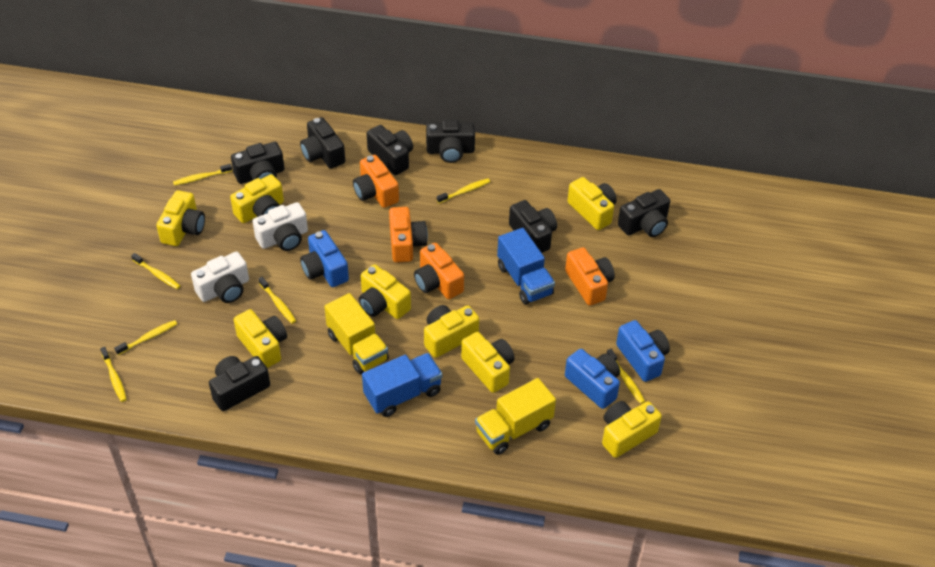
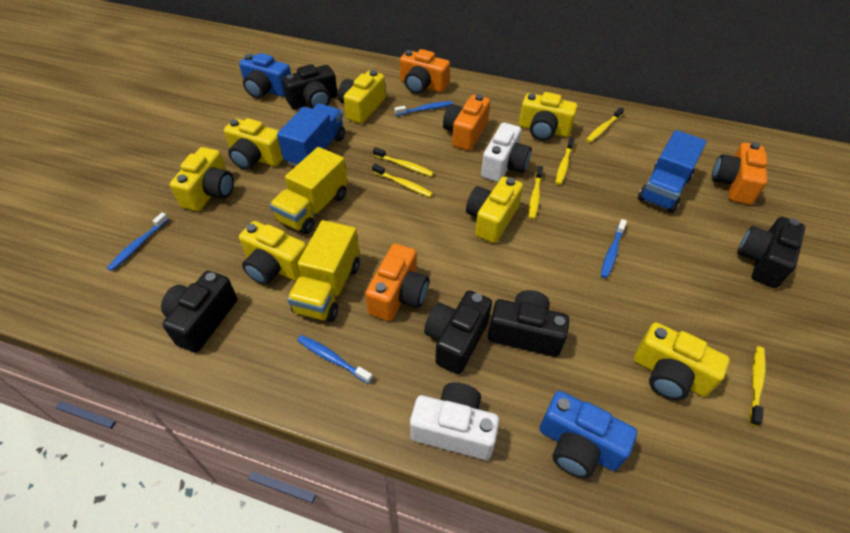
black camera: [209,356,270,411] [231,142,285,184] [300,117,345,169] [367,125,413,175] [426,120,475,163] [509,200,557,253] [618,189,670,237] = 7 -> [161,271,237,353] [282,64,338,109] [424,290,492,374] [488,290,569,357] [738,217,805,288] = 5
blue camera: [300,230,349,287] [565,349,620,409] [616,320,670,382] = 3 -> [239,53,291,99] [540,391,637,478] = 2
blue toothbrush: none = 0 -> [107,212,169,271] [297,335,373,384] [394,101,453,116] [601,219,627,278] = 4
yellow camera: [156,190,205,246] [230,174,284,223] [234,309,287,368] [359,264,411,319] [424,305,479,358] [461,332,515,393] [567,177,617,230] [602,401,662,458] = 8 -> [170,147,234,211] [224,118,283,170] [239,221,307,285] [338,70,386,124] [466,177,523,243] [519,92,578,141] [634,322,730,400] = 7
yellow toothbrush: [100,347,127,402] [114,320,177,355] [131,253,180,289] [173,164,232,186] [258,277,296,324] [437,179,490,203] [607,349,645,404] = 7 -> [372,164,433,197] [373,147,434,177] [529,166,543,220] [556,137,575,185] [586,107,624,143] [749,346,766,427] = 6

